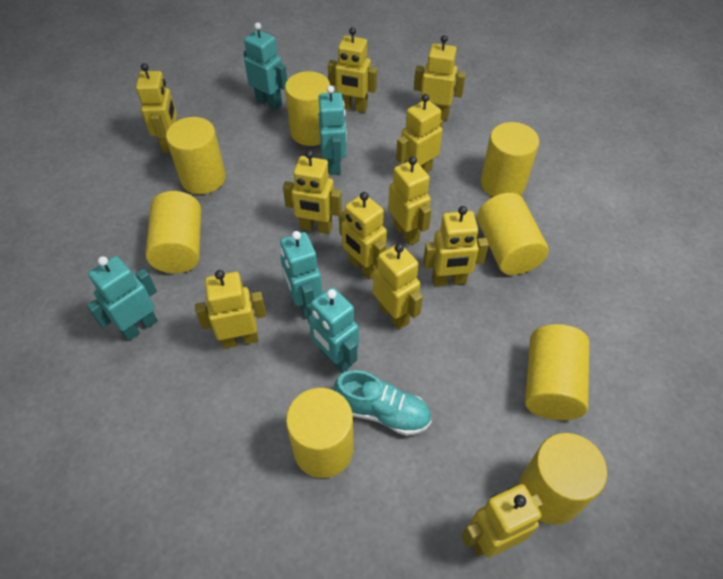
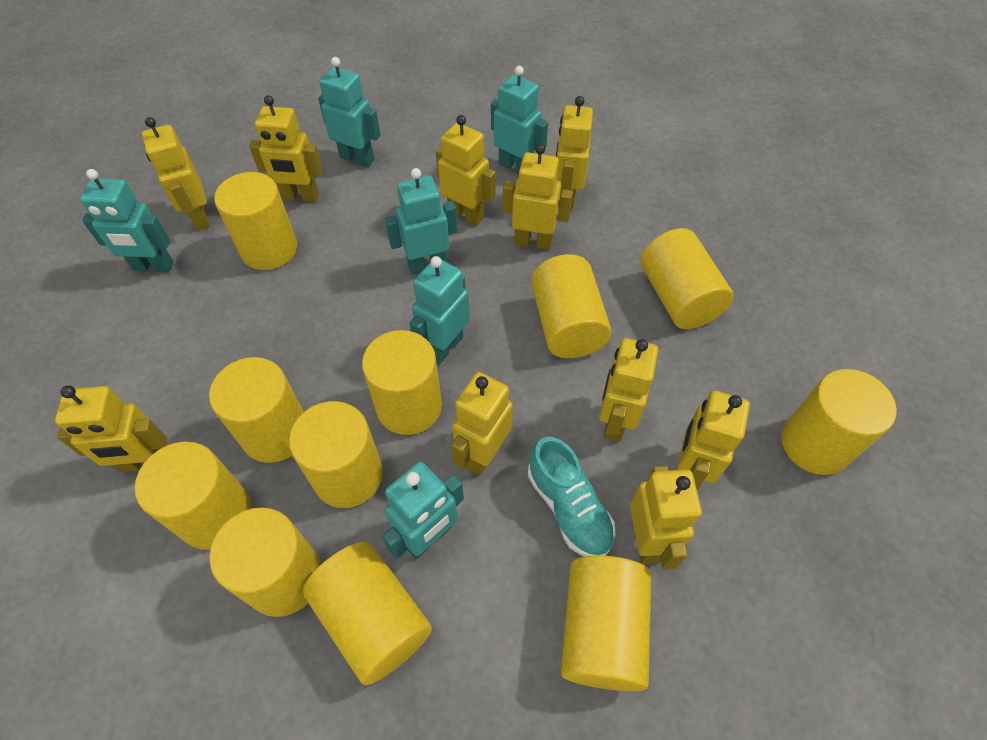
turquoise robot: [87,256,158,341] [243,22,287,110] [280,231,322,318] [306,287,359,373] [319,85,347,175] = 5 -> [80,169,174,272] [318,57,381,167] [382,462,464,559] [385,168,458,275] [409,256,470,364] [491,66,548,174] = 6
yellow cylinder: [146,191,201,273] [166,117,226,194] [285,71,330,146] [286,388,354,478] [477,193,549,275] [481,122,539,197] [519,433,607,525] [525,324,589,420] = 8 -> [135,442,251,550] [209,357,304,463] [209,508,321,617] [214,172,297,270] [289,401,383,508] [303,542,432,685] [362,330,442,435] [531,254,611,358] [561,555,651,691] [640,228,734,329] [781,369,897,475] = 11
yellow robot: [136,63,177,153] [195,270,266,349] [283,150,342,234] [328,27,377,113] [339,192,387,279] [373,243,423,330] [388,156,432,246] [396,94,443,173] [414,35,466,120] [423,206,489,287] [461,484,543,558] = 11 -> [55,385,167,472] [142,117,210,231] [249,95,323,202] [436,115,496,226] [451,372,513,476] [502,144,573,250] [556,96,593,210] [599,338,658,442] [630,466,702,570] [677,391,750,490] = 10

